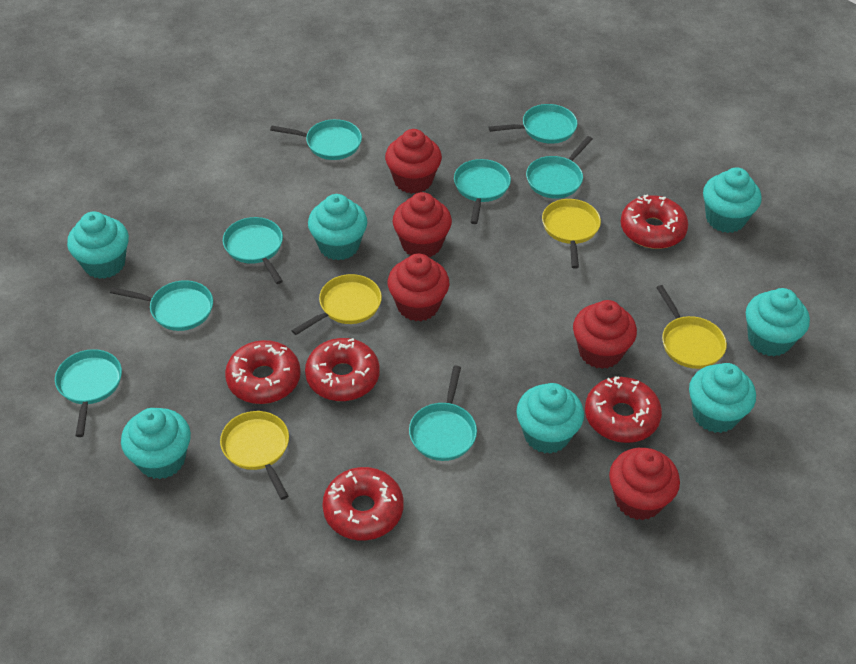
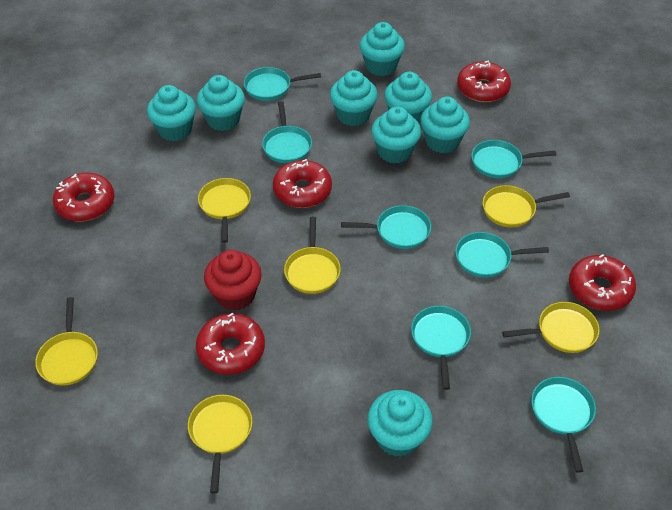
red cupcake: [385,129,442,194] [388,254,449,321] [393,192,452,257] [573,300,637,369] [609,448,680,520] = 5 -> [204,250,262,311] = 1
turquoise cupcake: [67,212,129,279] [121,408,191,479] [308,194,367,260] [516,383,584,454] [689,363,756,433] [703,167,762,233] [746,288,810,357] = 7 -> [147,85,196,141] [197,75,245,131] [330,70,378,126] [360,22,405,76] [368,390,433,457] [371,106,421,163] [384,72,432,123] [420,97,470,153] = 8
turquoise pan: [55,349,122,437] [110,280,213,331] [223,217,283,284] [270,119,362,160] [409,366,477,461] [454,159,511,224] [489,104,577,144] [526,136,593,199] = 8 -> [244,67,321,101] [262,101,312,163] [341,205,431,249] [411,306,471,390] [456,232,549,278] [472,140,556,178] [531,377,596,473] = 7
yellow pan: [220,411,289,500] [292,274,382,335] [542,199,601,269] [656,285,727,369] = 4 -> [35,297,98,386] [188,395,252,493] [198,178,251,243] [284,217,341,294] [483,185,570,227] [502,302,600,353] = 6

